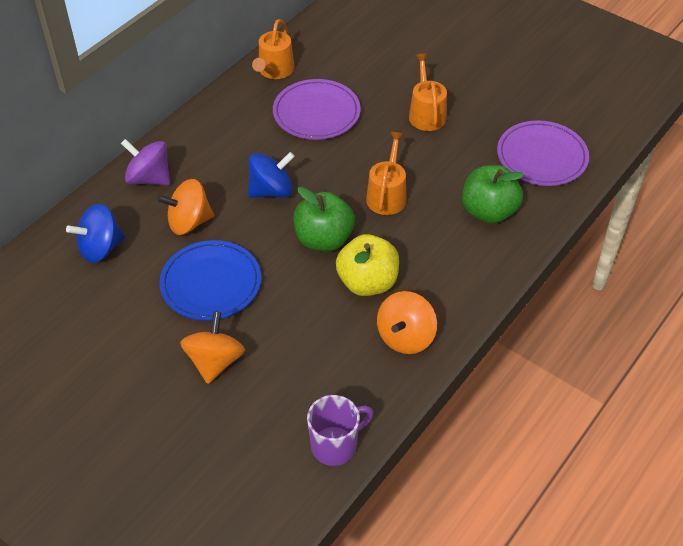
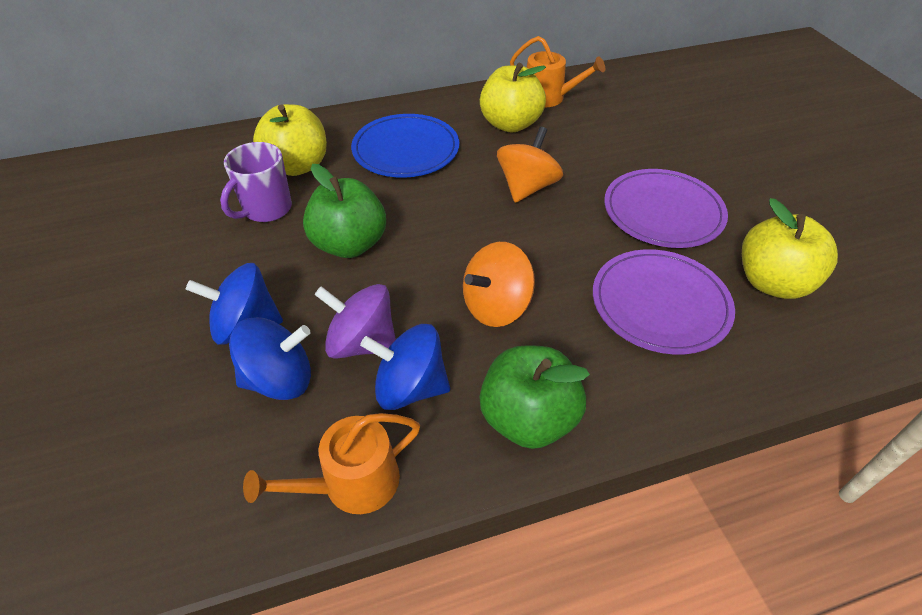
blue spinning top: [66,203,125,263] [248,152,295,198] = 2 -> [186,263,283,345] [229,317,311,400] [360,324,450,410] = 3
orange spinning top: [157,179,214,235] [180,311,245,384] [377,291,437,354] = 3 -> [463,242,535,327] [497,127,563,203] = 2
orange watering can: [252,19,294,79] [366,132,406,215] [409,54,447,131] = 3 -> [243,413,420,514] [510,36,605,107] = 2
yellow apple: [336,234,399,296] = 1 -> [253,104,327,176] [480,62,546,133] [742,198,838,299] = 3

